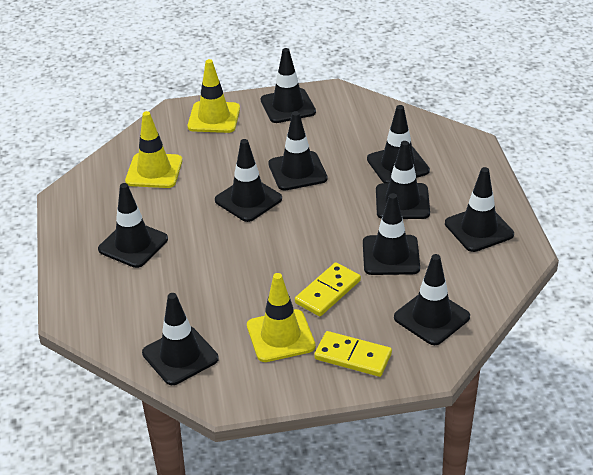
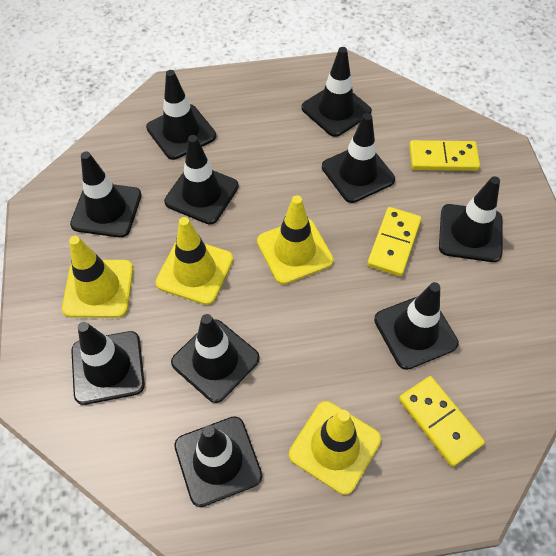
yellow domino: [295,262,361,316] [314,331,392,377] = 2 -> [367,207,421,276] [399,376,485,467] [409,140,480,171] = 3
yellow traffic cone: [125,111,182,188] [188,59,240,133] [247,273,316,362] = 3 -> [62,236,133,318] [155,217,233,305] [257,195,333,284] [289,401,381,495] = 4

